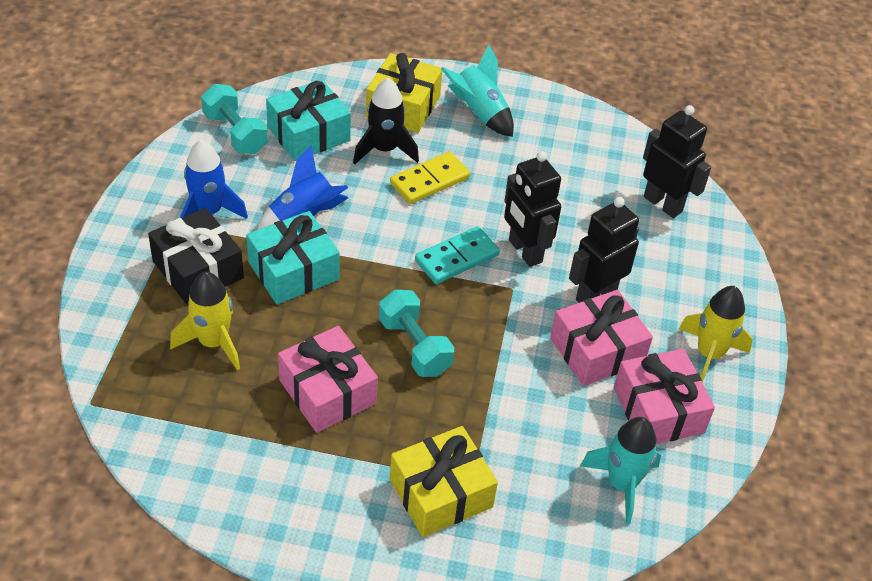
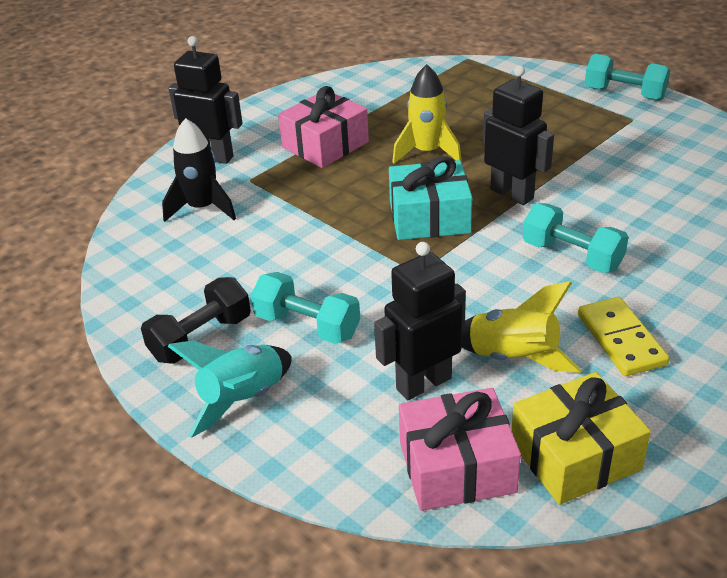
black dumbbell: none = 0 -> [141,277,251,364] = 1
black gift: [148,208,244,305] = 1 -> none = 0
blue rocket: [180,140,248,219] [257,145,348,230] = 2 -> none = 0
pink gift: [278,326,378,433] [550,290,653,386] [614,349,715,444] = 3 -> [278,86,369,168] [399,388,521,511] = 2
turquoise domino: [415,226,500,284] = 1 -> none = 0
turquoise dumbbell: [201,84,268,154] [379,290,454,377] = 2 -> [251,272,360,344] [523,203,628,273] [585,54,670,100] = 3
turquoise gift: [246,211,340,304] [266,79,351,161] = 2 -> [389,156,472,240] = 1
turquoise rocket: [441,45,514,137] [580,417,661,525] = 2 -> [167,340,292,438] = 1
yellow gift: [366,53,442,133] [390,426,498,537] = 2 -> [511,372,651,505] = 1

